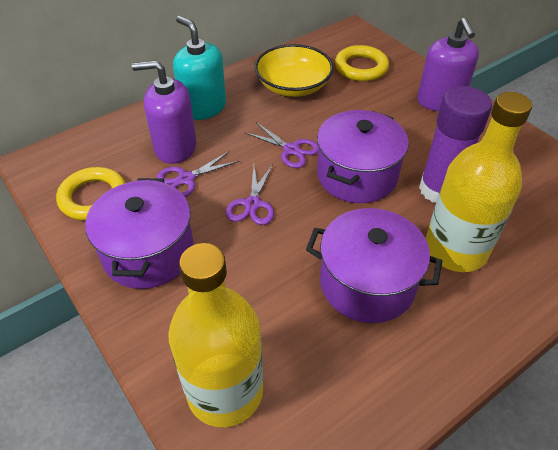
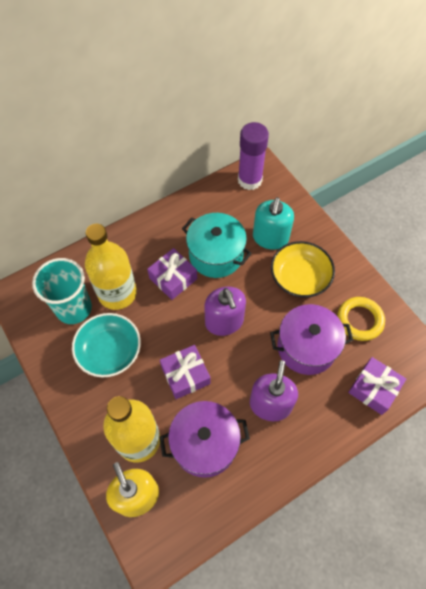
purple gift: none = 0 -> [147,248,197,300] [160,345,211,399] [348,357,406,415] = 3
purple pot: [85,178,194,289] [306,208,442,323] [317,110,409,203] = 3 -> [159,401,250,478] [270,304,353,375] = 2
purple scissors: [157,151,240,197] [226,164,274,225] [244,122,319,168] = 3 -> none = 0
turquoise bowl: none = 0 -> [72,313,141,378] = 1
turquoise cup: none = 0 -> [32,258,92,324] = 1
turquoise pot: none = 0 -> [182,213,252,278] = 1
yellow ring: [56,167,125,221] [335,45,389,81] = 2 -> [337,297,385,341] = 1
yellow soap dispenser: none = 0 -> [106,462,159,517] = 1

